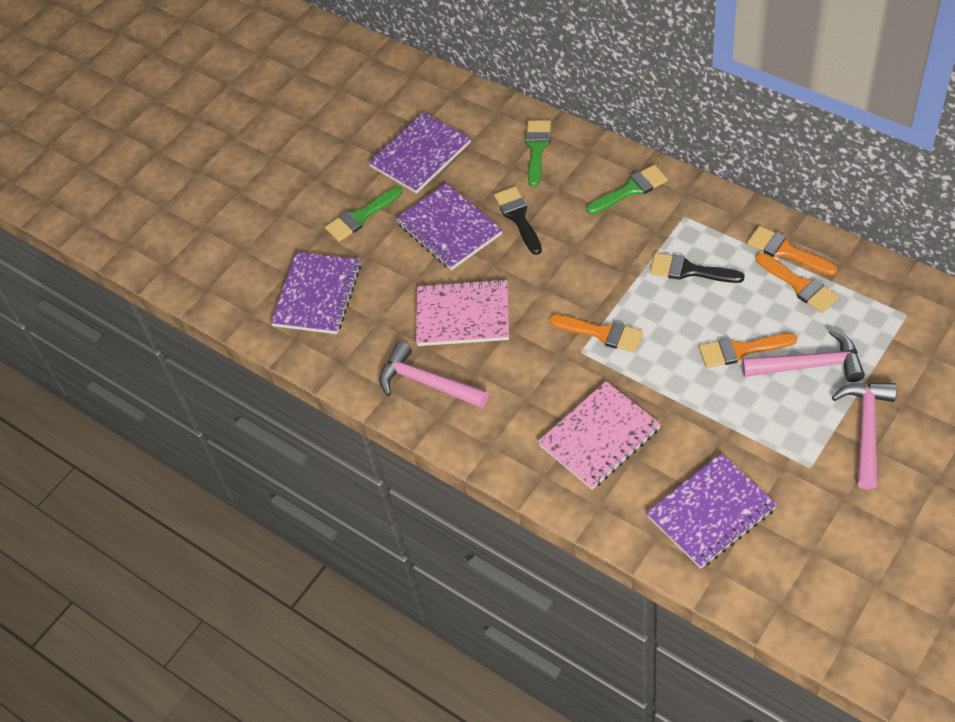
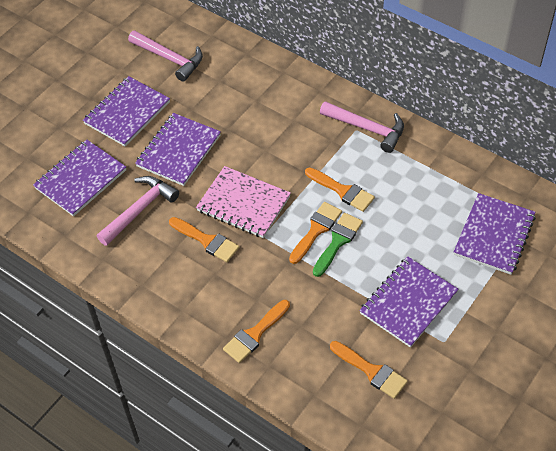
black brush: [494,186,542,255] [650,253,745,283] = 2 -> none = 0
green brush: [325,187,402,242] [525,120,551,187] [586,165,668,214] = 3 -> [313,213,363,277] = 1
orange brush: [549,315,643,353] [699,333,797,368] [747,226,838,276] [756,253,839,313] = 4 -> [169,217,239,262] [223,300,290,363] [289,202,342,264] [305,167,375,212] [330,341,408,399] = 5
pink notebook: [416,279,509,346] [538,381,661,490] = 2 -> [196,166,291,238] = 1
purple notebook: [270,252,361,334] [368,112,471,194] [396,183,502,270] [646,453,777,569] = 4 -> [33,140,126,216] [83,76,170,146] [135,113,221,186] [359,257,459,348] [454,193,536,275] = 5

